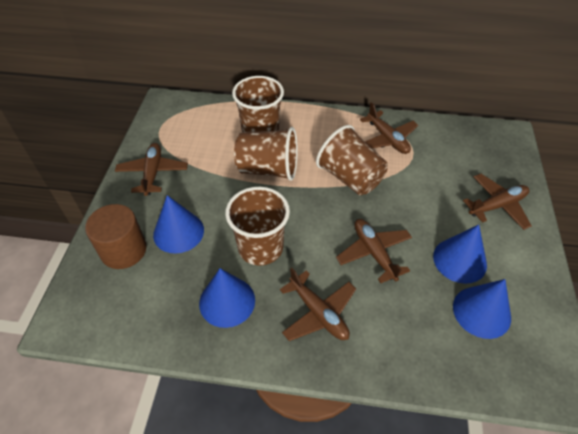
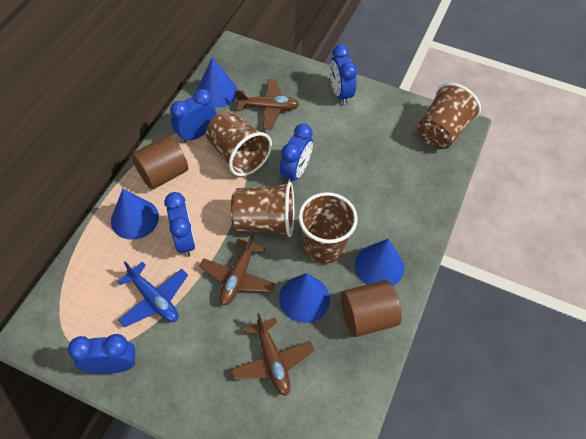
blue clock: none = 0 -> [68,334,135,374] [164,192,195,257] [170,89,216,143] [280,123,313,183] [330,44,357,105] = 5
blue plane: none = 0 -> [117,261,188,327] = 1
brown cylinder: [85,204,147,269] = 1 -> [131,135,188,190] [341,280,402,337] = 2
brown plane: [115,143,188,196] [280,268,356,341] [336,219,412,283] [360,102,418,154] [463,174,532,230] = 5 -> [199,233,275,306] [231,313,314,396] [235,79,299,129] = 3

